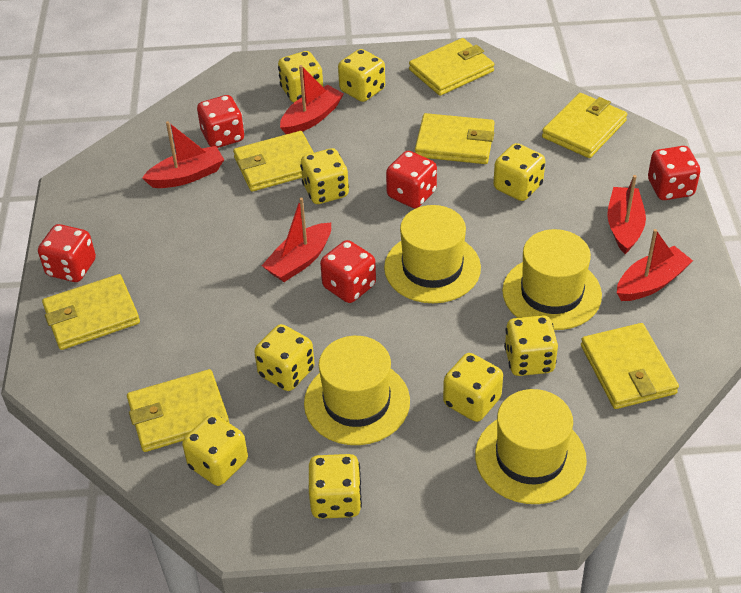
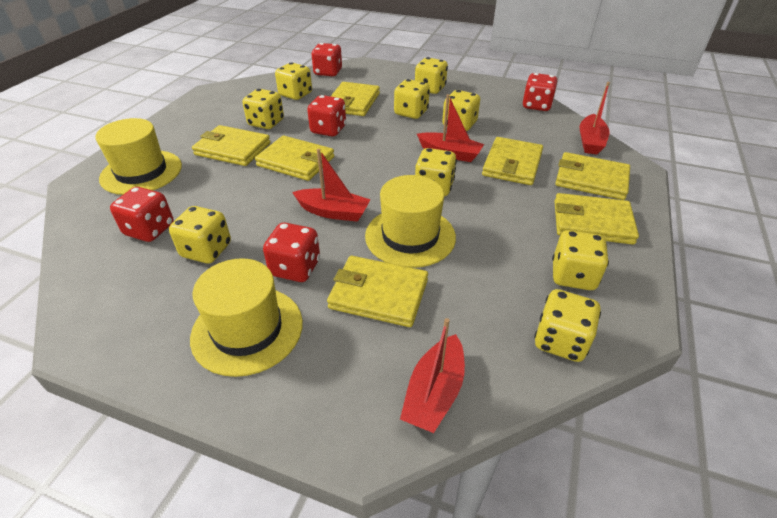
red boat: [142,121,224,188] [262,197,331,282] [280,65,344,134] [607,175,646,254] [617,229,693,301] = 5 -> [292,149,371,222] [400,318,465,433] [417,94,484,162] [579,82,610,154] = 4
yellow hat: [304,336,410,445] [384,205,481,303] [475,389,587,504] [502,229,602,330] = 4 -> [95,118,182,195] [190,258,303,377] [365,175,456,268] = 3

